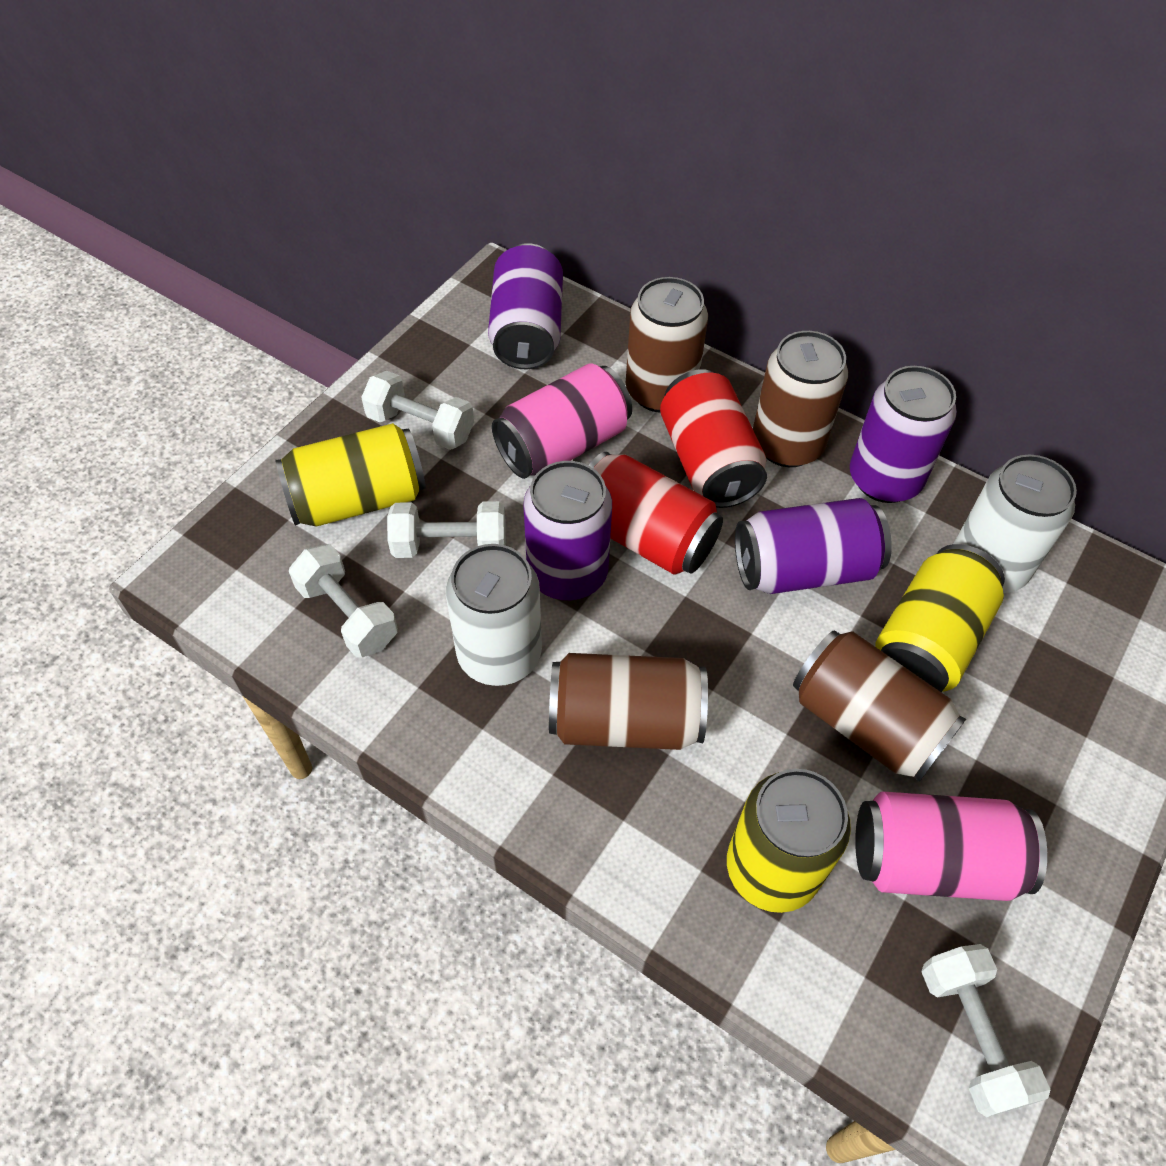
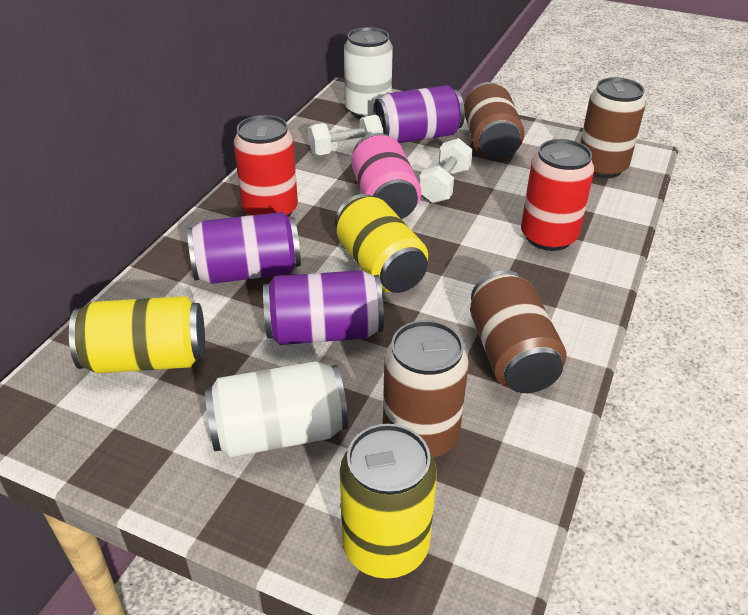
pink can: [492,364,632,479] [855,791,1047,901] = 2 -> [351,133,421,219] = 1
purple can: [488,243,563,369] [523,461,612,600] [735,498,892,594] [850,366,957,503] = 4 -> [187,212,301,284] [263,270,384,345] [373,85,465,143] = 3
white dumbbell: [289,545,398,658] [361,371,474,450] [387,501,506,558] [922,944,1051,1117] = 4 -> [308,115,383,156] [419,138,473,203] = 2

